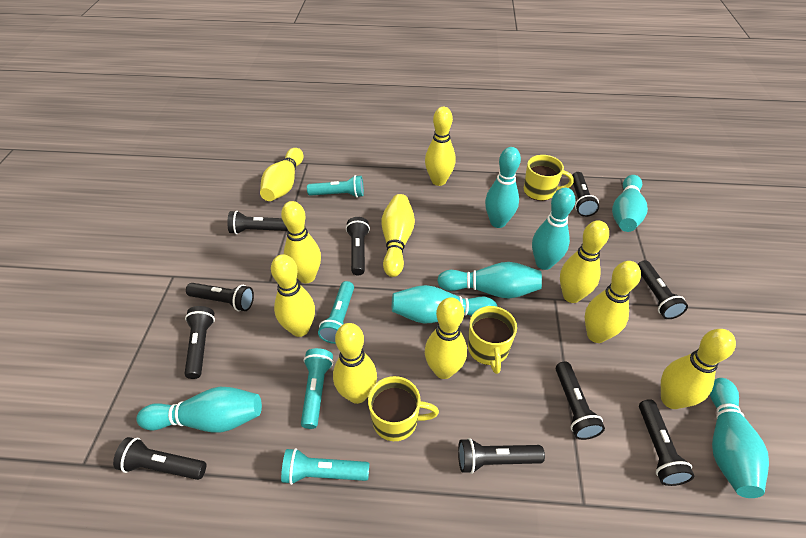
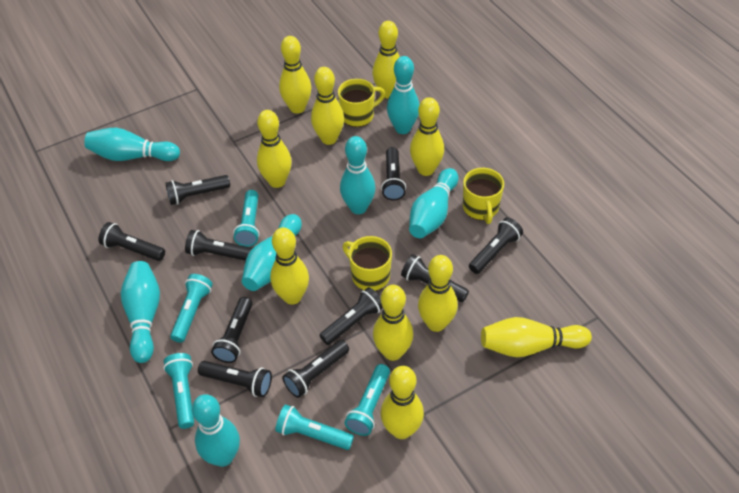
turquoise flashlight: [281,448,369,485] [301,348,333,429] [307,175,364,198] [318,281,354,344] = 4 -> [163,353,194,429] [170,274,213,343] [233,190,260,247] [275,404,354,450] [344,364,390,436] = 5

